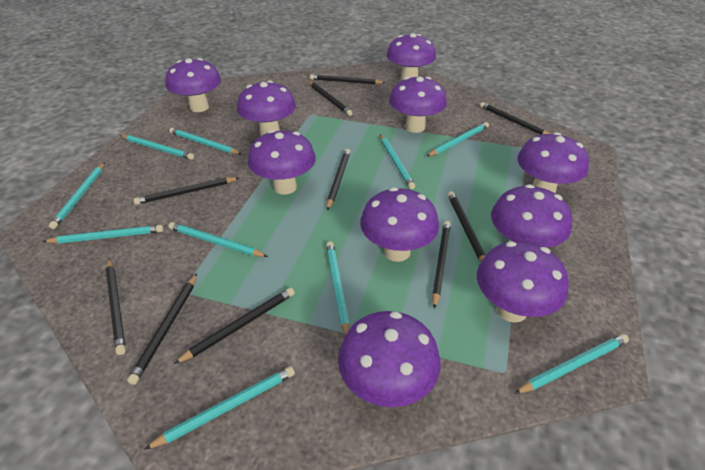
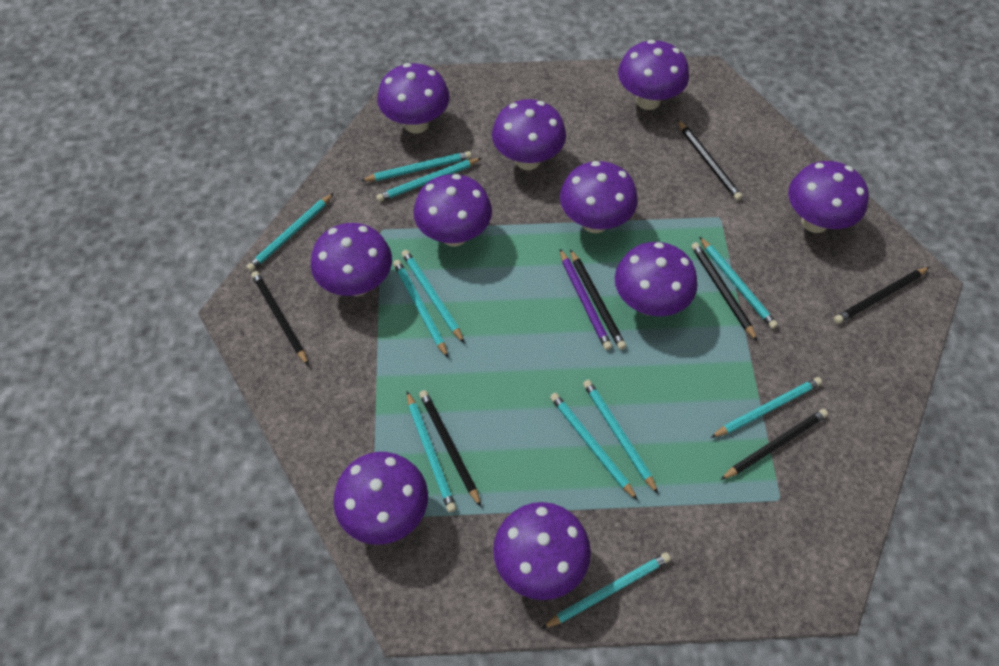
black pencil: [106,259,126,355] [127,274,197,385] [133,177,239,205] [174,288,295,364] [308,81,352,116] [310,74,385,85] [327,149,350,211] [432,221,451,309] [448,191,486,262] [480,102,550,135] = 10 -> [251,271,308,365] [419,390,481,507] [570,249,626,350] [678,120,742,201] [691,242,757,341] [720,409,828,480] [834,267,929,324] = 7
purple pencil: none = 0 -> [560,249,612,350] = 1
turquoise pencil: [42,225,163,244] [49,162,105,229] [120,135,194,160] [144,366,295,450] [168,222,268,257] [169,128,242,154] [326,242,350,335] [380,134,415,189] [426,122,489,157] [514,334,629,394] = 10 -> [246,193,334,272] [361,151,472,181] [376,158,482,202] [393,260,448,358] [401,250,464,343] [407,391,456,512] [541,552,671,629] [550,393,638,500] [583,380,658,494] [699,237,778,329] [710,377,822,438] = 11

